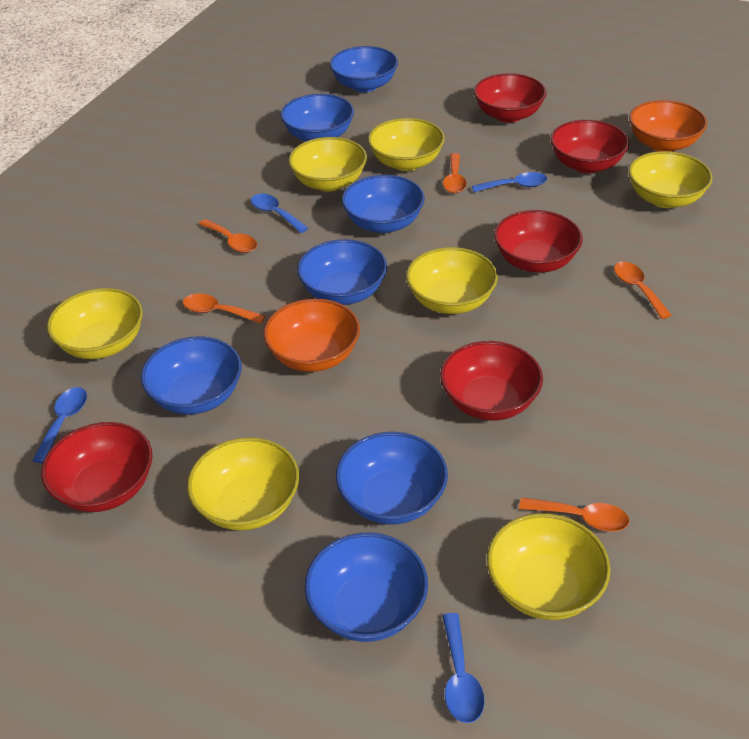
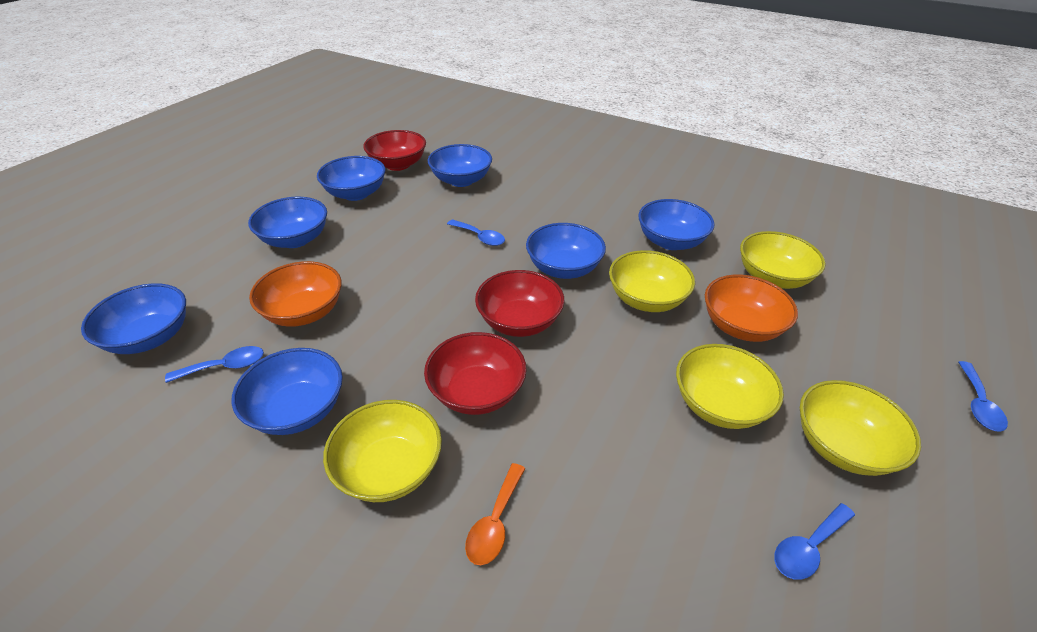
orange spoon: [183,293,265,324] [199,219,257,253] [443,153,467,193] [519,498,629,531] [614,262,671,319] = 5 -> [465,463,525,565] = 1
red bowl: [41,422,152,512] [440,341,543,421] [474,73,547,123] [494,210,583,273] [550,120,629,173] = 5 -> [363,130,426,171] [424,332,527,415] [475,270,565,337] = 3
yellow bowl: [47,288,143,359] [187,437,299,531] [289,137,367,192] [368,118,445,171] [406,247,498,314] [487,513,611,620] [629,151,713,208] = 7 -> [323,400,442,502] [609,250,695,312] [676,344,784,429] [740,231,826,289] [800,380,921,476] = 5

